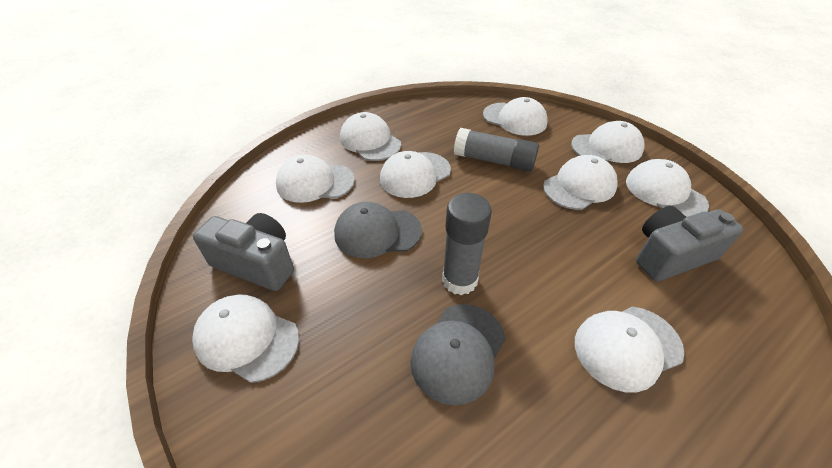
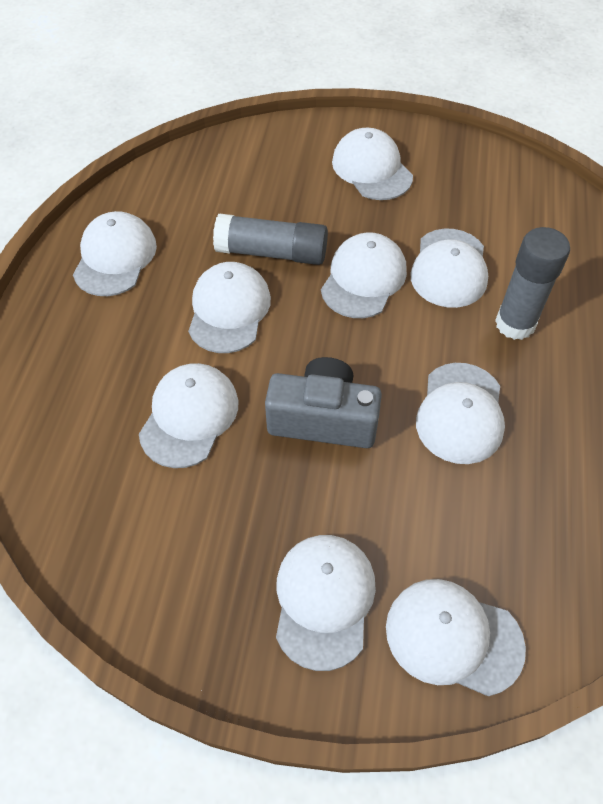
grey camera: [193,213,294,291] [636,206,743,281] = 2 -> [265,357,382,448] = 1
grey cap: [334,202,422,258] [411,304,505,405] = 2 -> none = 0

